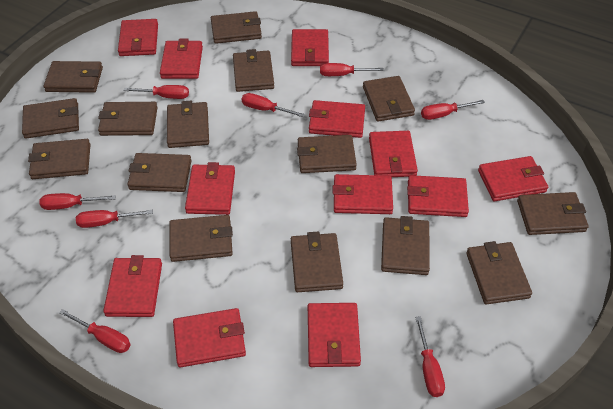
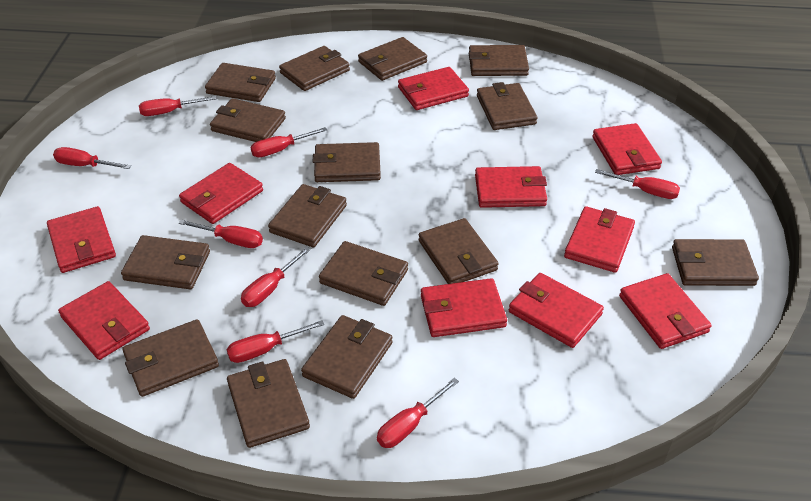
red wallet: [103,255,162,317] [118,19,158,56] [160,39,203,79] [173,308,246,368] [185,162,235,215] [291,29,329,66] [308,303,361,367] [309,100,365,138] [333,174,393,214] [369,131,418,177] [407,175,469,217] [478,156,548,201] = 12 -> [47,206,116,273] [58,281,150,360] [179,163,263,224] [398,67,469,110] [421,278,507,337] [475,166,547,208] [509,273,604,348] [564,206,635,273] [592,123,662,175] [619,273,712,349] = 10

